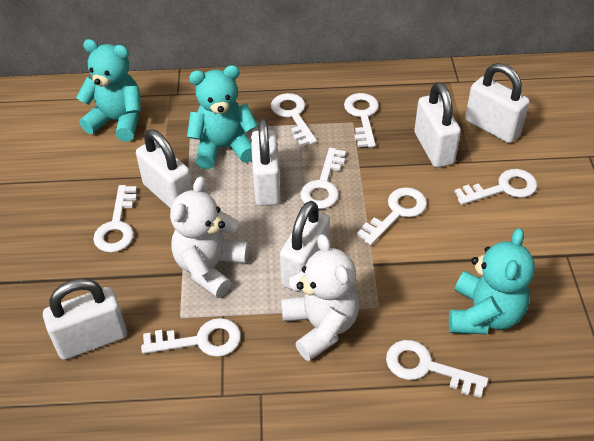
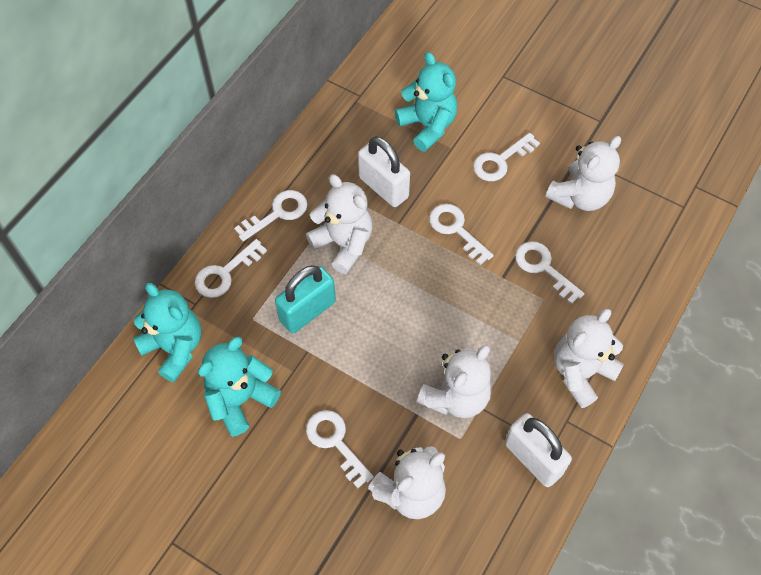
turquoise padlock: none = 0 -> [275,265,336,333] = 1
white key: [93,185,137,253] [141,318,241,357] [271,93,317,146] [300,148,346,209] [344,93,379,148] [357,187,427,245] [386,340,488,398] [454,169,537,205] = 8 -> [195,239,267,298] [234,190,307,242] [306,410,374,488] [429,204,494,265] [473,133,540,181] [515,241,584,305] = 6
white padlock: [43,279,127,360] [136,129,193,209] [251,118,280,206] [280,201,330,293] [414,82,461,168] [465,63,530,143] = 6 -> [358,136,410,207] [505,413,572,487] = 2
white teddy bear: [170,176,249,298] [281,234,359,361] = 2 -> [306,174,372,274] [368,446,446,519] [417,345,492,418] [545,136,621,211] [554,309,624,408] = 5

